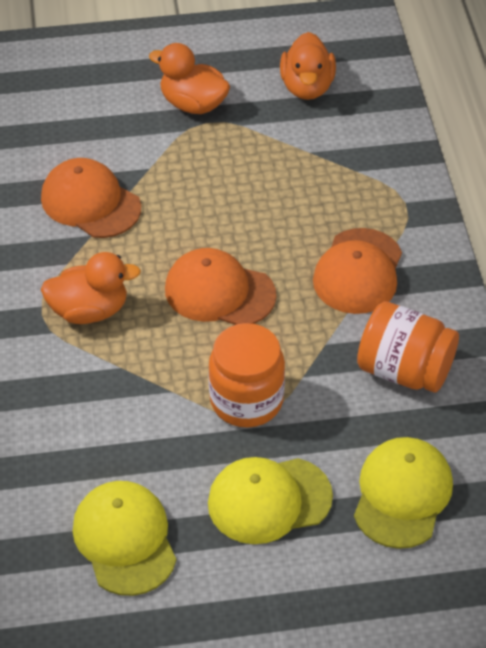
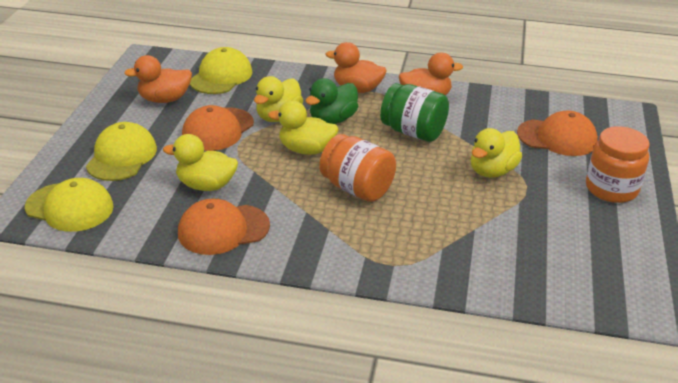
green duck: none = 0 -> [305,78,358,124] = 1
green jar: none = 0 -> [380,83,449,142] = 1
yellow duck: none = 0 -> [163,134,238,191] [254,76,303,122] [268,100,339,155] [471,128,522,178] = 4

